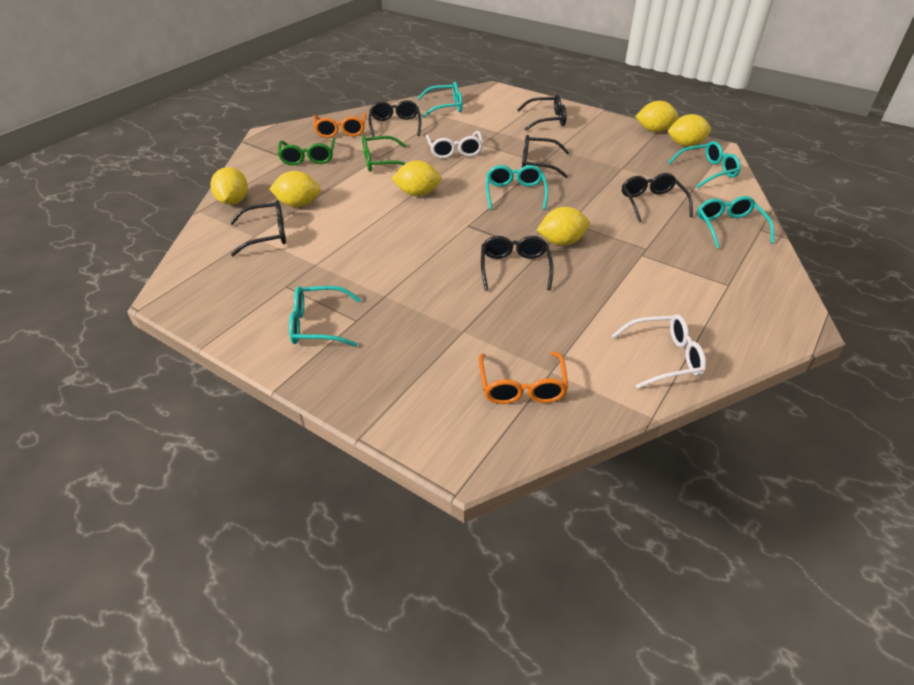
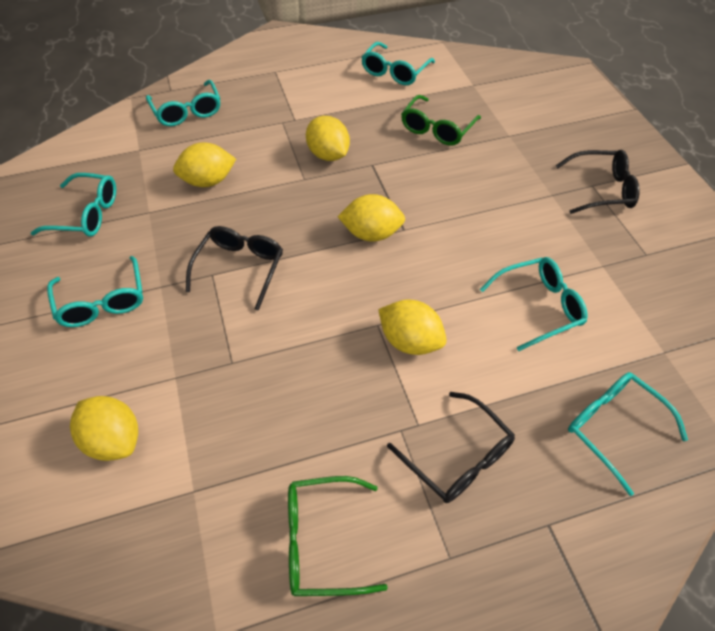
black glasses: [230,200,286,256] [369,100,421,137] [481,236,554,291] [517,94,567,131] [522,135,569,178] [622,173,693,223] = 6 -> [186,226,283,310] [387,392,515,503] [556,150,640,214] = 3
orange glasses: [313,113,366,138] [479,352,569,404] = 2 -> none = 0
turquoise glasses: [289,286,361,347] [418,82,462,117] [486,165,548,210] [668,141,741,188] [697,196,774,248] = 5 -> [31,173,116,237] [47,256,143,327] [146,80,220,126] [361,42,435,85] [480,257,587,351] [568,372,688,496] = 6
white glasses: [426,131,483,159] [612,314,706,389] = 2 -> none = 0
yellow lemon: [211,167,248,205] [269,171,320,207] [391,161,441,196] [537,207,589,246] [635,101,679,132] [667,114,711,147] = 6 -> [70,396,138,461] [173,142,236,187] [306,116,350,161] [337,194,405,242] [378,300,447,355] = 5

